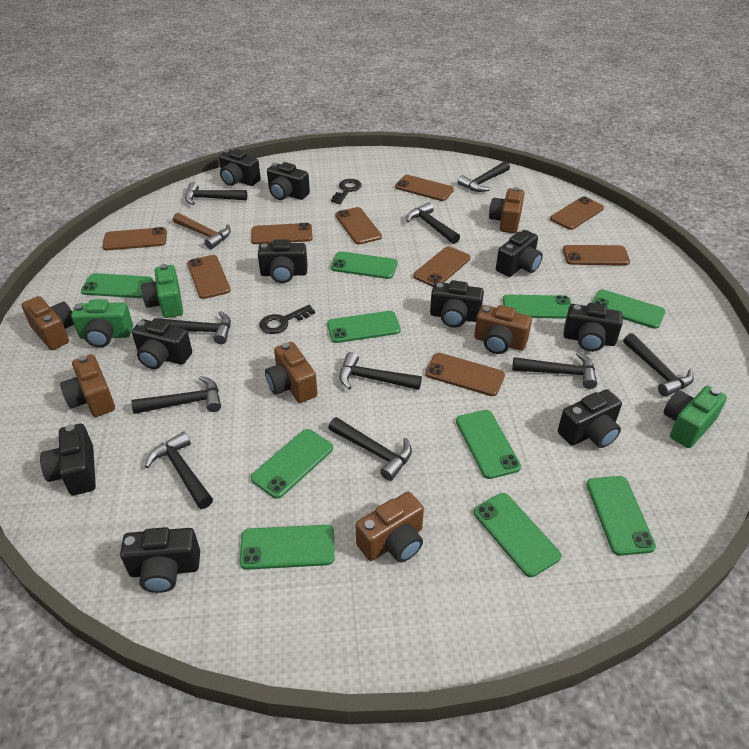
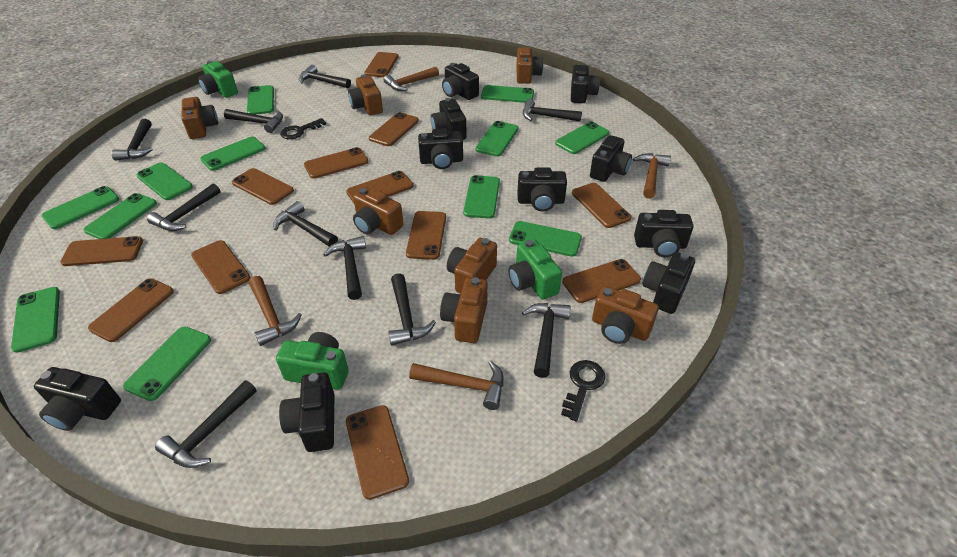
brown camera: [21,296,74,350] [60,354,115,417] [265,342,318,403] [356,492,424,562] [474,305,532,354] [489,187,525,233] = 6 -> [181,97,218,139] [348,75,383,115] [353,187,403,235] [440,277,488,343] [447,238,497,294] [517,47,543,84] [592,286,659,344] = 7
brown hammer: [173,213,231,249] = 1 -> [249,276,302,346] [384,67,439,91] [409,361,504,410] [633,153,671,199] = 4
brown phone: [103,227,167,250] [187,255,231,299] [251,223,313,244] [335,207,382,245] [395,175,454,201] [413,246,470,287] [425,353,505,396] [550,196,604,230] [563,245,630,265] = 9 -> [60,236,143,266] [88,278,174,342] [191,240,250,294] [232,168,294,205] [304,147,368,179] [346,171,413,203] [346,405,409,500] [364,52,399,77] [369,112,419,146] [406,211,446,260] [562,259,641,303] [572,183,631,228] = 12
green phone: [81,273,153,298] [239,525,335,570] [251,429,333,499] [327,311,401,343] [331,251,398,279] [456,410,521,479] [474,493,561,577] [503,295,572,319] [587,476,656,556] [592,290,665,329] = 10 -> [11,287,60,353] [42,186,119,229] [83,193,157,239] [123,326,211,401] [136,162,193,200] [200,137,265,171] [247,85,274,115] [463,175,500,219] [475,121,519,157] [481,85,534,103] [509,221,582,257] [555,122,610,154] = 12

